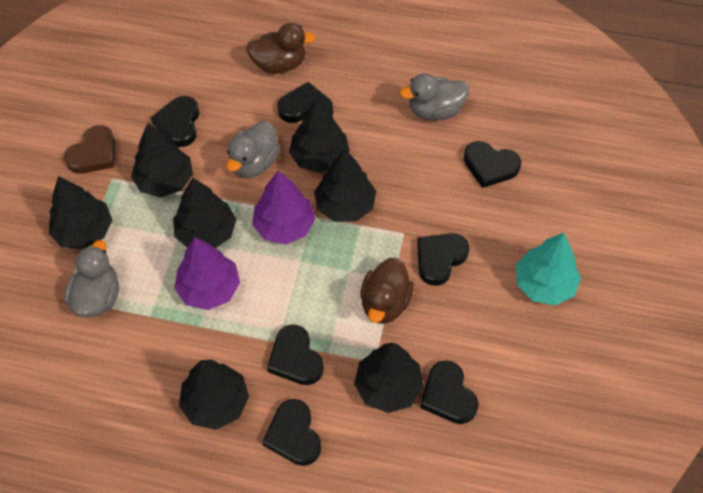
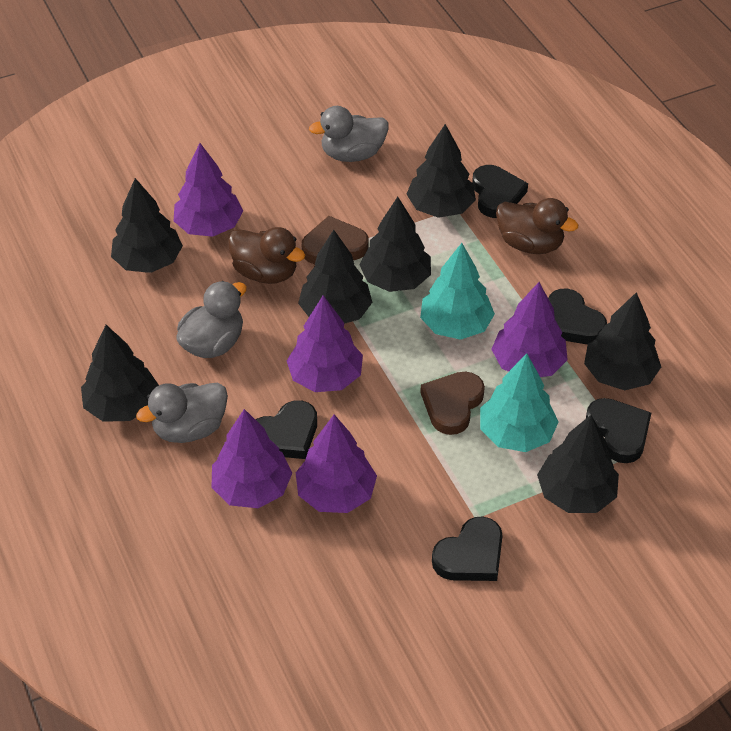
black heart: [151,96,199,147] [263,399,321,466] [267,324,324,385] [277,82,333,123] [417,233,469,286] [420,360,478,424] [464,141,521,188] = 7 -> [256,400,317,459] [432,516,503,581] [472,165,528,218] [548,288,607,344] [586,398,651,463] = 5
brown heart: [64,125,115,174] = 1 -> [302,216,368,264] [420,371,485,435] = 2
purple tree: [174,237,240,310] [252,171,316,244] = 2 -> [174,143,243,237] [212,409,292,508] [287,295,363,392] [296,415,377,513] [491,282,568,377] = 5
turquoise tree: [516,233,581,306] = 1 -> [420,243,495,340] [480,353,558,452] = 2

